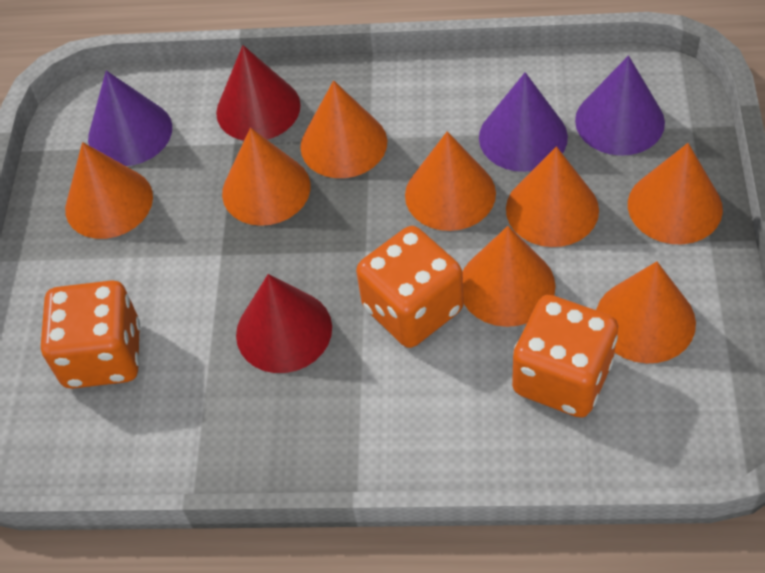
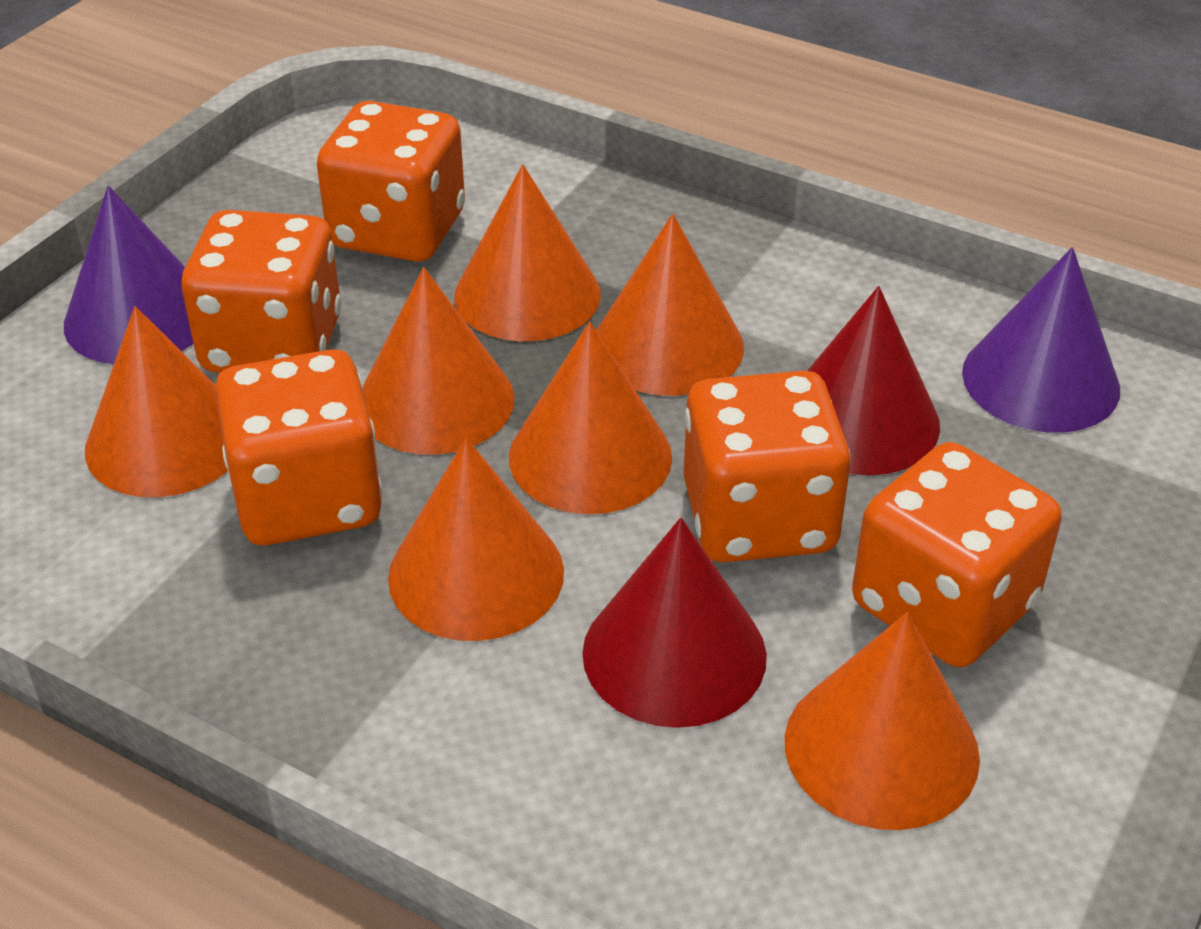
orange cone: [65,142,153,239] [222,128,310,226] [300,80,387,178] [405,131,496,231] [462,226,556,327] [506,146,599,247] [596,261,696,363] [628,143,723,244] = 8 -> [85,306,228,497] [363,267,515,455] [388,438,564,641] [454,164,601,341] [509,322,672,514] [596,214,744,396] [785,612,980,830] = 7
orange dice: [41,280,140,389] [356,226,464,348] [512,295,618,418] = 3 -> [181,210,341,373] [215,349,382,545] [317,101,465,262] [683,371,851,563] [852,442,1062,667] = 5
purple cone: [88,70,172,166] [479,72,568,172] [575,55,665,156] = 3 -> [64,186,193,364] [962,247,1120,433] = 2

